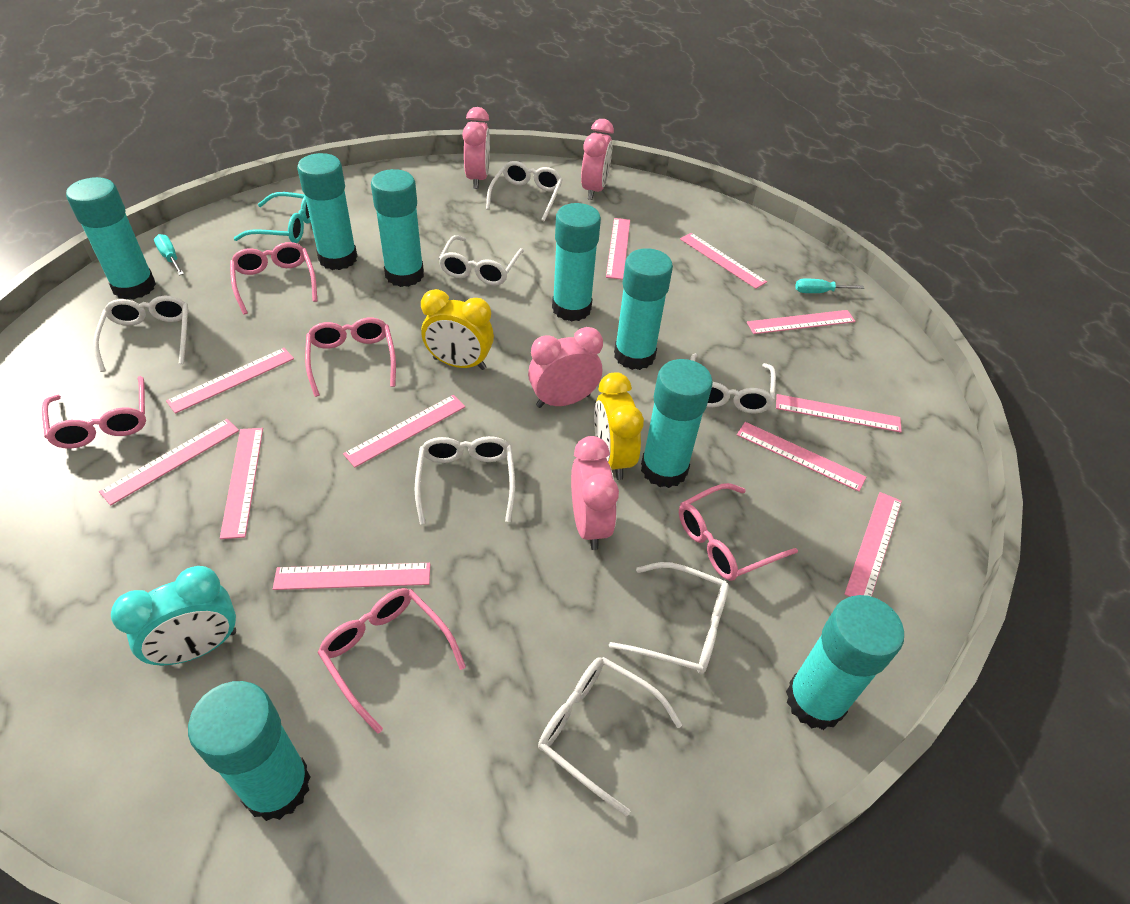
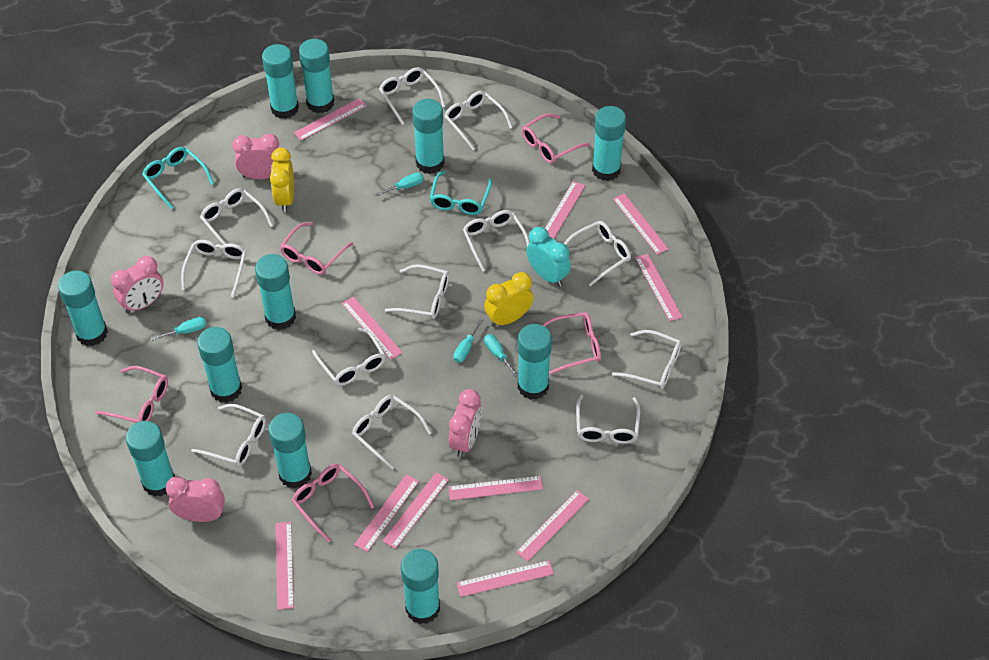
turquoise glasses: [234,192,311,243] = 1 -> [142,147,214,209] [429,171,492,215] = 2
turquoise glue stick: [66,177,156,299] [188,681,311,821] [297,153,357,270] [371,169,424,287] [552,203,601,322] [614,248,673,370] [641,359,713,488] [786,595,904,730] = 8 -> [58,270,108,346] [126,421,175,497] [197,327,242,403] [255,254,296,330] [262,44,299,119] [268,413,312,489] [299,39,334,113] [401,549,440,624] [412,99,444,174] [518,324,552,400] [592,106,626,181] = 11
turquoise screwdriver: [154,234,184,276] [795,279,864,293] = 2 -> [151,317,206,341] [375,172,424,196] [453,319,483,363] [484,334,518,377] = 4
white glasses: [93,296,189,372] [415,436,515,524] [439,235,524,286] [486,161,563,221] [538,657,682,816] [609,562,729,675] [690,354,776,414] = 7 -> [181,240,246,297] [191,404,266,466] [200,188,273,245] [312,328,386,386] [352,395,432,470] [379,67,445,125] [385,264,449,319] [444,91,513,150] [463,210,530,271] [564,221,631,286] [576,395,640,444] [612,330,682,389] = 12

